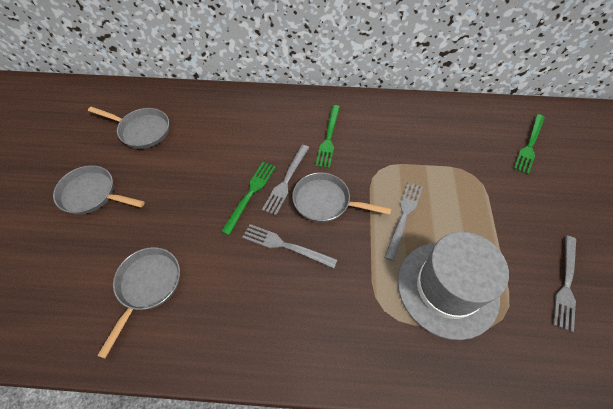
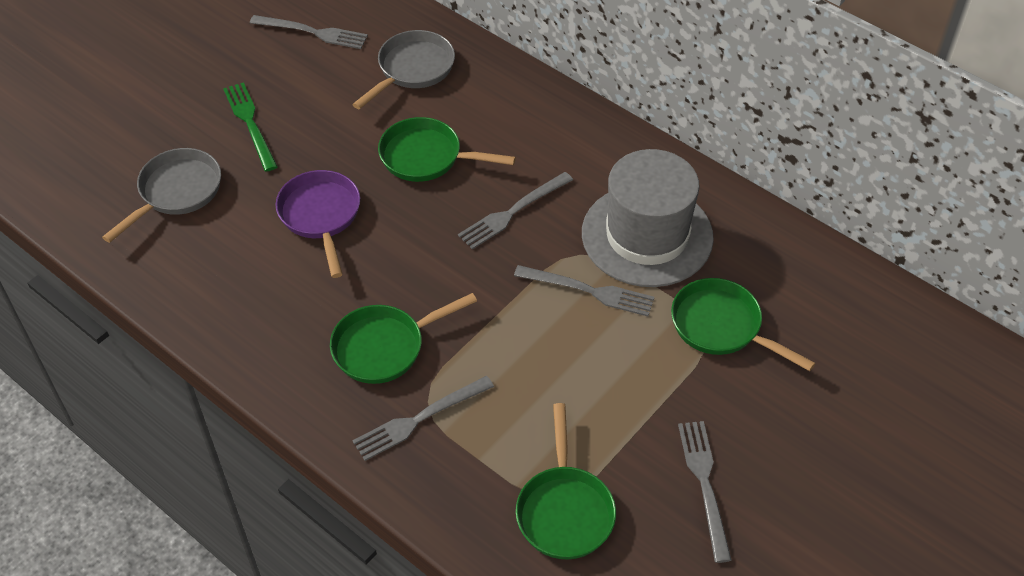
green fork: [221,162,276,235] [315,105,340,168] [514,114,545,174] = 3 -> [223,82,278,172] = 1
green pan: none = 0 -> [330,293,477,384] [378,117,516,182] [516,403,616,559] [671,278,815,371] = 4
grey fork: [242,224,337,268] [262,145,309,215] [384,182,423,261] [553,236,576,332] = 4 -> [250,15,368,49] [352,376,494,461] [458,172,573,249] [514,265,654,316] [678,421,732,563] = 5
grey pan: [53,165,145,215] [88,107,169,149] [97,247,180,358] [292,172,391,223] = 4 -> [102,148,221,243] [352,30,455,109] = 2
purple pan: none = 0 -> [275,170,360,278] = 1

